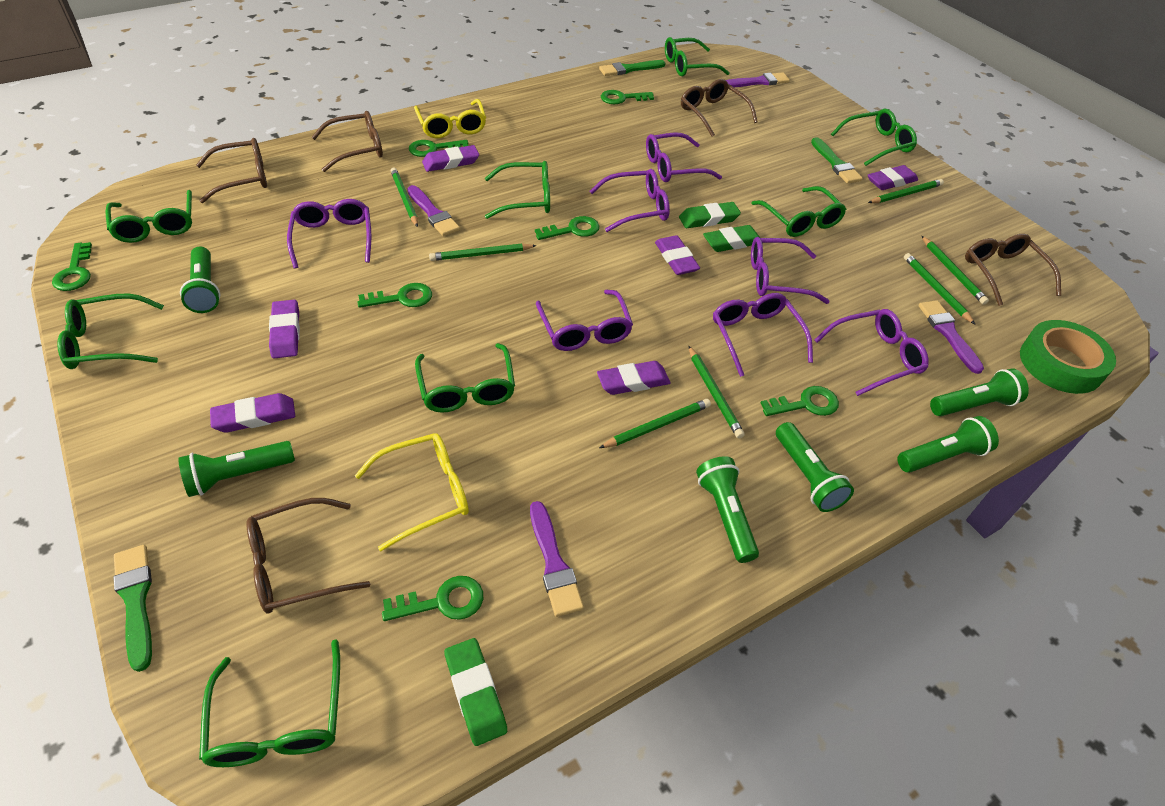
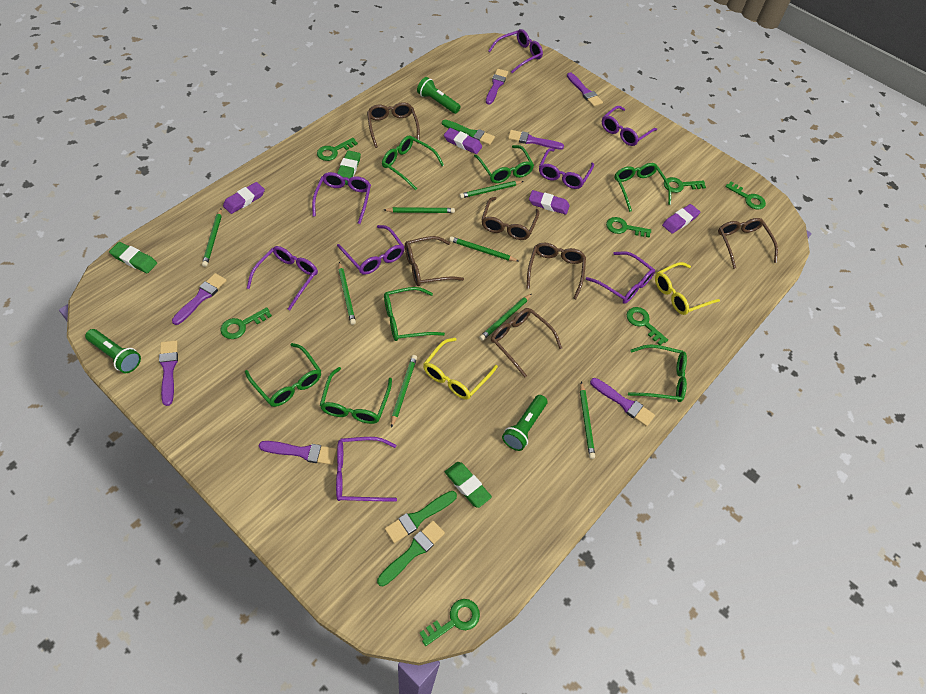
brown glasses: [196,138,267,203] [246,498,370,614] [312,111,383,172] [681,79,758,136] [965,234,1061,306] = 5 -> [367,102,420,148] [405,236,464,286] [481,197,539,240] [491,308,562,377] [526,243,586,299] [718,218,778,269] = 6
green flashlight: [178,441,295,497] [180,247,220,313] [696,456,759,563] [776,422,854,512] [897,416,999,473] [930,368,1029,416] = 6 -> [85,329,141,373] [417,77,461,114] [502,395,548,451] = 3
green glasses: [57,293,164,369] [105,190,192,243] [199,639,340,767] [415,343,515,413] [485,161,550,219] [665,37,730,76] [751,186,846,237] [831,109,917,166] = 8 -> [245,343,321,407] [320,367,392,424] [382,136,444,190] [384,287,445,341] [474,145,534,183] [615,163,671,212] [628,344,687,402] = 7
green pencil: [391,168,418,227] [429,243,537,261] [599,399,711,448] [688,346,745,439] [868,179,944,203] [904,253,976,325] [922,236,989,305] = 7 -> [202,209,222,267] [338,262,356,325] [384,207,455,213] [391,355,417,428] [449,236,519,262] [459,181,524,198] [479,294,532,341] [580,381,595,459] = 8
green tape: [1020,320,1116,394] = 1 -> none = 0
purple brush: [407,185,460,236] [530,501,584,617] [726,72,790,87] [918,300,984,374] = 4 -> [159,340,178,406] [172,273,227,325] [259,441,337,465] [486,69,508,105] [508,130,564,150] [567,72,603,107] [590,378,655,427] = 7
purple eraser: [210,393,295,433] [269,300,300,358] [422,145,479,172] [597,361,670,395] [655,235,700,275] [868,165,918,190] = 6 -> [223,182,265,214] [444,128,482,154] [529,190,570,215] [662,204,700,234] = 4
purple glasses: [287,199,371,269] [536,290,633,351] [590,169,670,232] [646,133,722,182] [713,293,813,377] [751,237,830,304] [815,309,929,396] = 7 -> [247,246,318,310] [312,172,371,224] [336,437,397,502] [337,225,405,275] [488,29,543,73] [539,148,594,189] [586,251,655,304] [602,106,657,146] = 8

